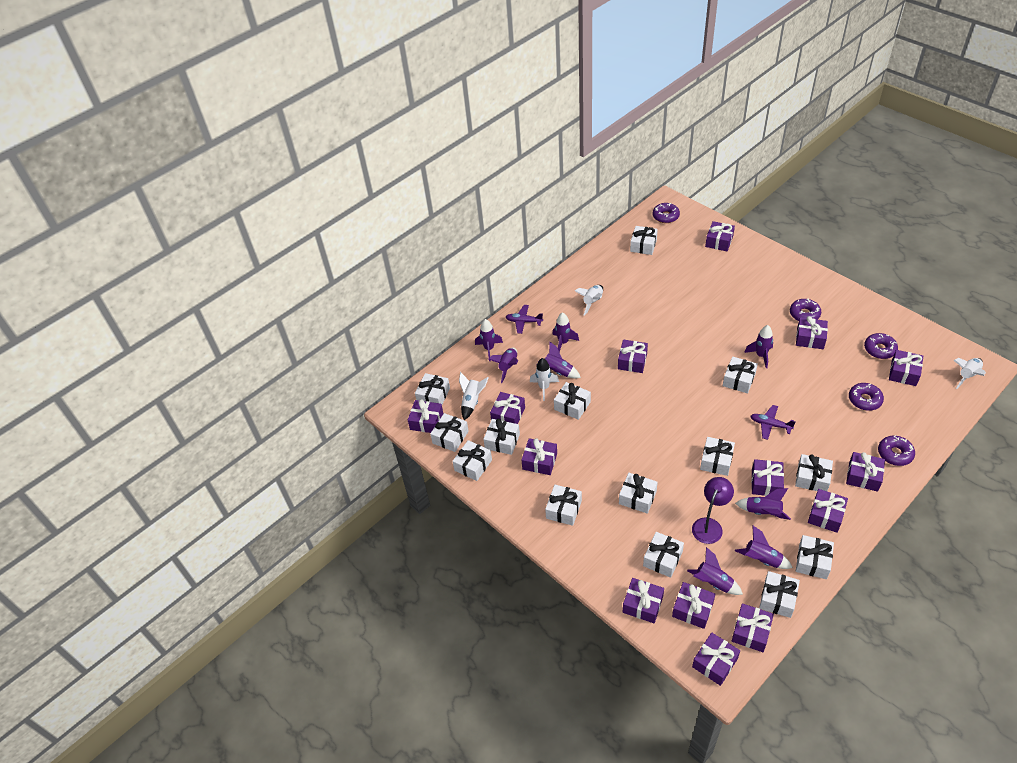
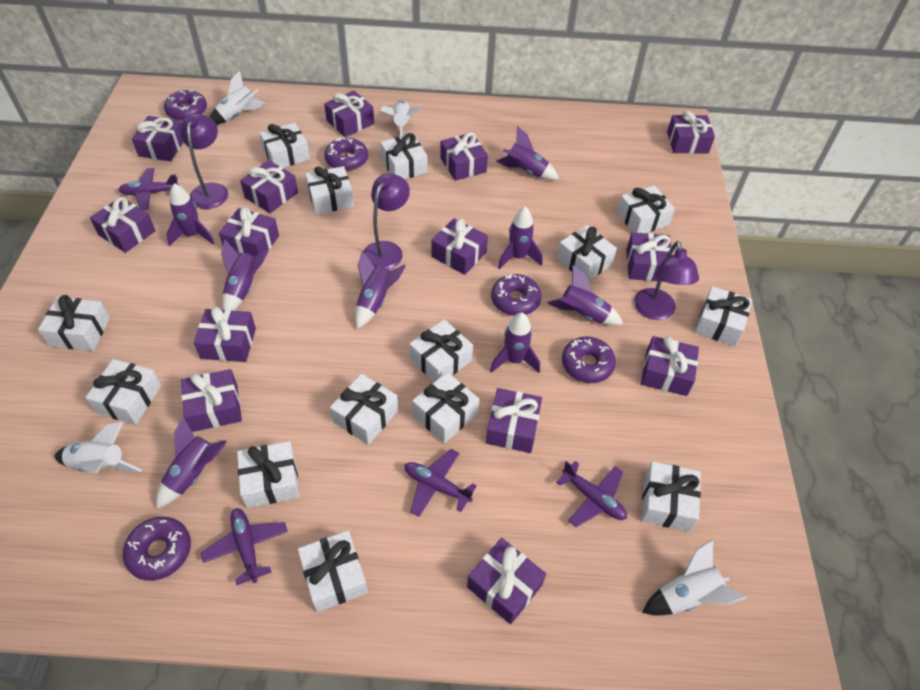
purple lamp: [692,477,734,544] = 1 -> [180,113,228,209] [363,173,410,270] [634,241,699,320] = 3
purple plane: [506,305,543,334] [751,405,796,440] = 2 -> [118,168,179,210] [201,508,288,585] [405,449,477,517] [556,461,627,527] = 4

